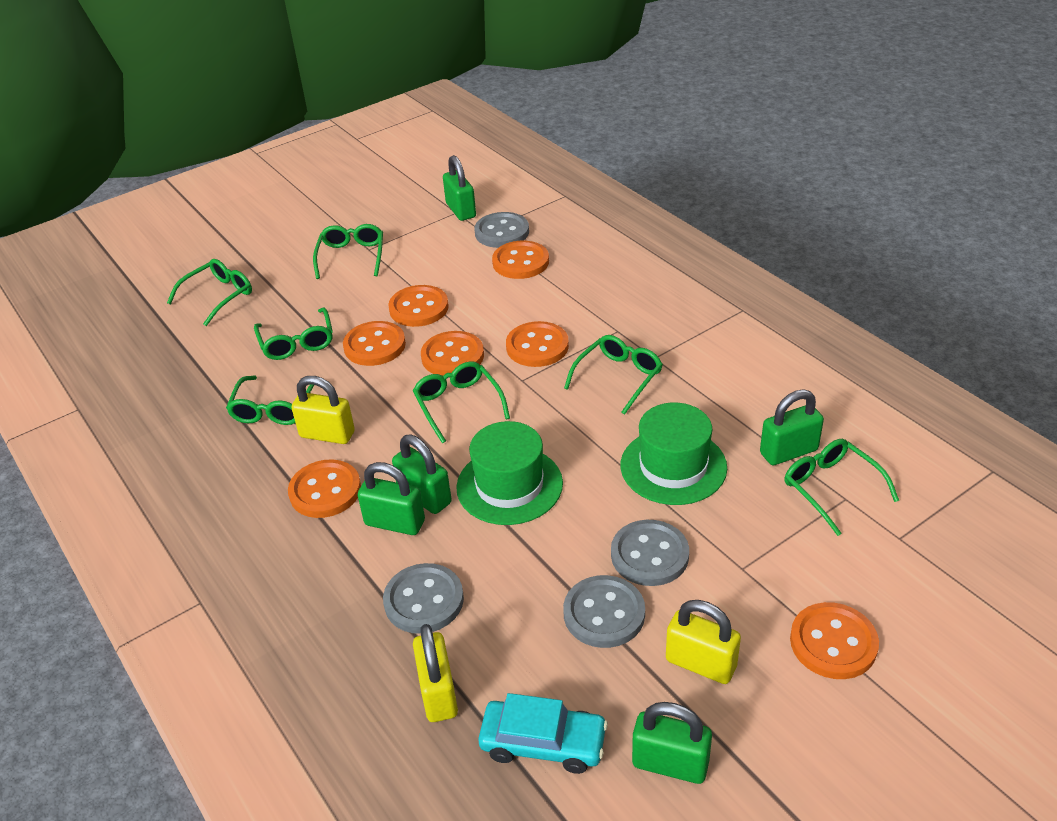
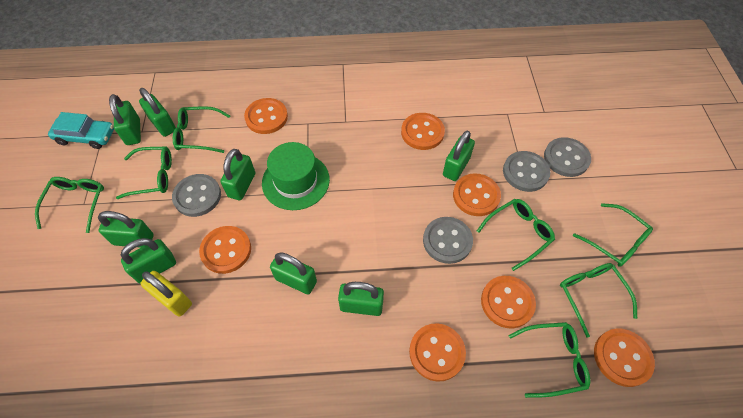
green hat: [456,421,563,525] [621,403,727,505] = 2 -> [262,142,330,210] = 1
green padlock: [357,462,425,535] [392,435,452,514] [443,155,476,221] [632,702,712,784] [760,390,824,465] = 5 -> [98,211,154,248] [109,94,141,145] [121,238,176,283] [139,88,176,137] [220,149,255,200] [270,252,317,294] [338,282,384,316] [443,130,475,181] = 8
yellow padlock: [291,376,355,444] [413,624,458,722] [666,600,741,684] = 3 -> [140,271,192,317] = 1

